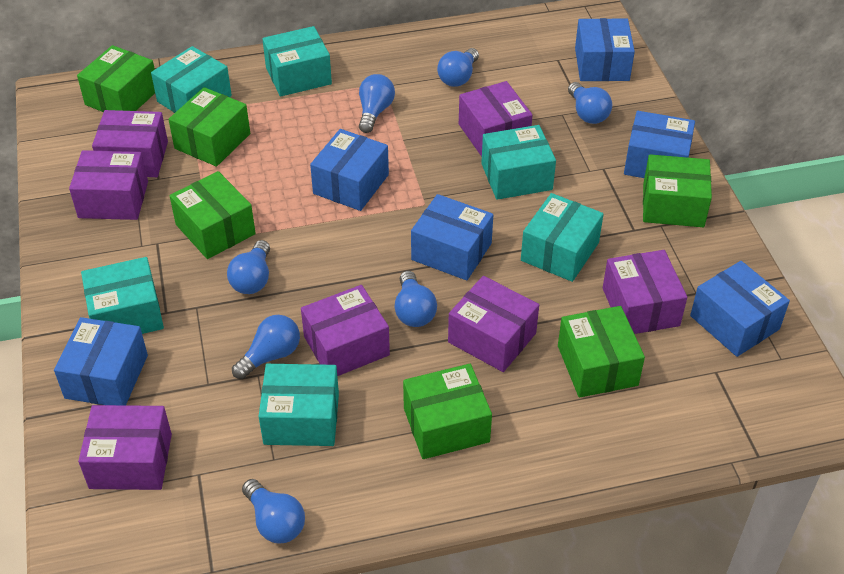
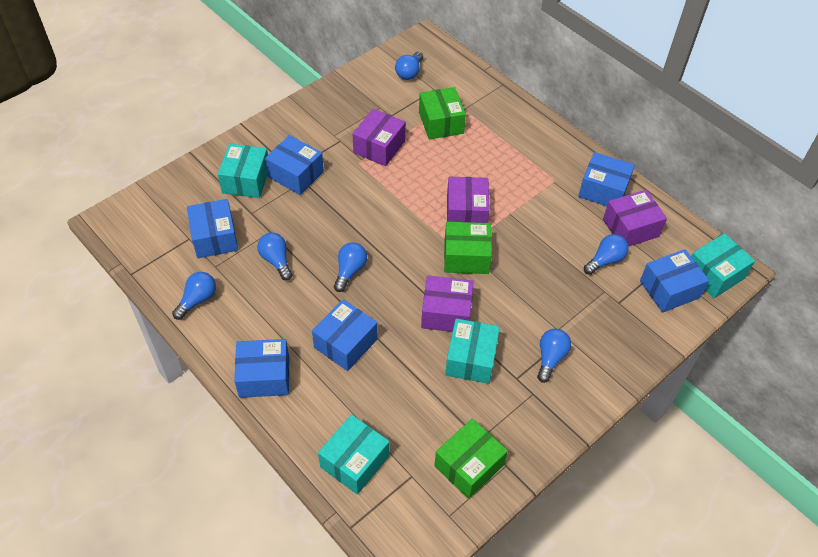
blue light bulb: [227,240,270,294] [232,315,300,379] [242,479,305,543] [359,74,395,133] [395,271,437,327] [437,48,479,87] [568,82,612,124] = 7 -> [172,272,216,320] [257,233,292,281] [334,242,367,292] [395,51,423,80] [537,329,571,383] [584,234,629,275] = 6
green box: [77,45,155,112] [168,87,250,167] [170,171,256,259] [403,364,492,459] [558,306,645,398] [643,154,712,227] = 6 -> [419,87,466,140] [434,418,508,499] [444,222,492,274] = 3
purple box: [69,150,148,220] [78,405,172,490] [92,110,168,177] [301,285,390,376] [448,276,539,372] [459,81,533,157] [603,250,687,334] = 7 -> [353,109,406,167] [421,275,474,332] [447,177,490,223] [603,190,667,247] = 4
turquoise box: [81,257,164,334] [151,46,232,113] [258,364,339,446] [262,26,332,97] [481,125,556,200] [521,193,603,282] = 6 -> [218,144,268,198] [318,414,390,495] [445,318,500,384] [691,233,755,298] = 4

